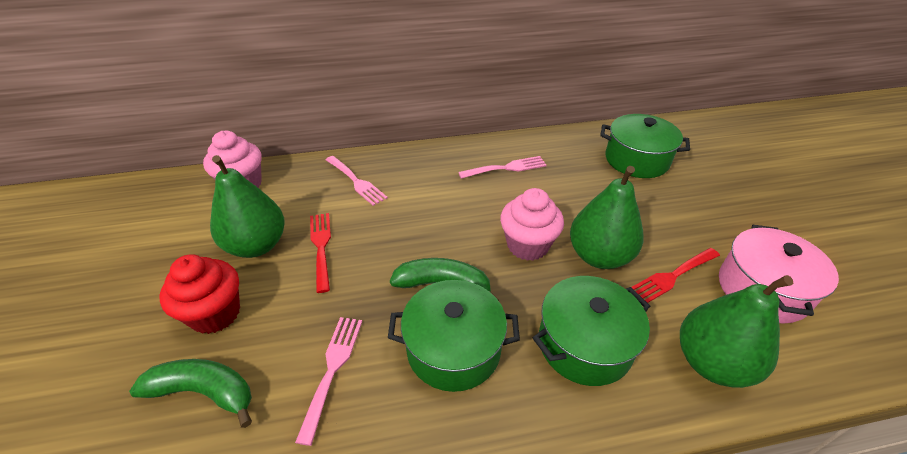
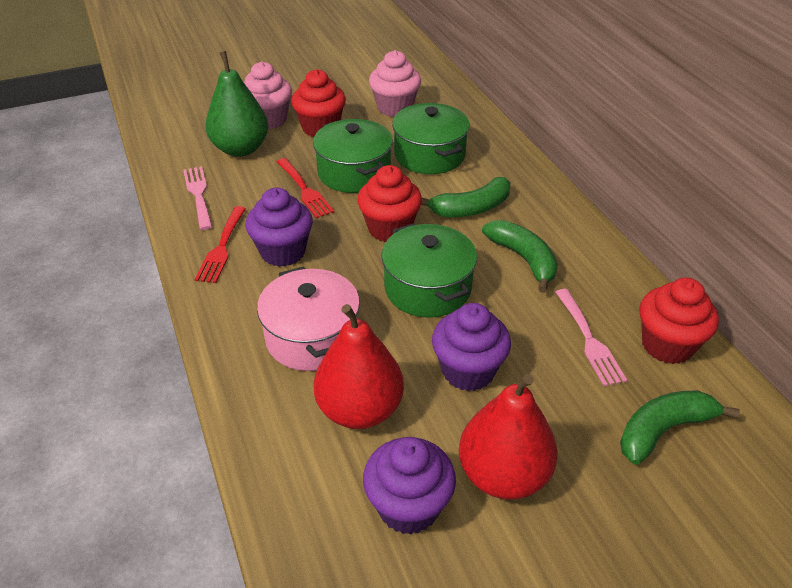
green banana: [129,359,252,428] [390,258,499,301] = 2 -> [421,177,511,217] [482,220,558,293] [620,391,740,465] = 3
green pear: [210,155,285,258] [570,166,644,269] [680,275,793,388] = 3 -> [206,51,268,157] = 1
pink fork: [295,317,362,446] [326,156,388,206] [458,156,547,179] = 3 -> [183,166,212,230] [555,289,627,386] = 2
purple cupcake: none = 0 -> [245,188,313,267] [363,437,456,535] [432,303,511,391] = 3
red cupcake: [160,254,240,334] = 1 -> [291,69,346,137] [357,165,422,242] [639,278,719,364] = 3
red pear: none = 0 -> [314,304,404,429] [459,374,558,500] = 2

